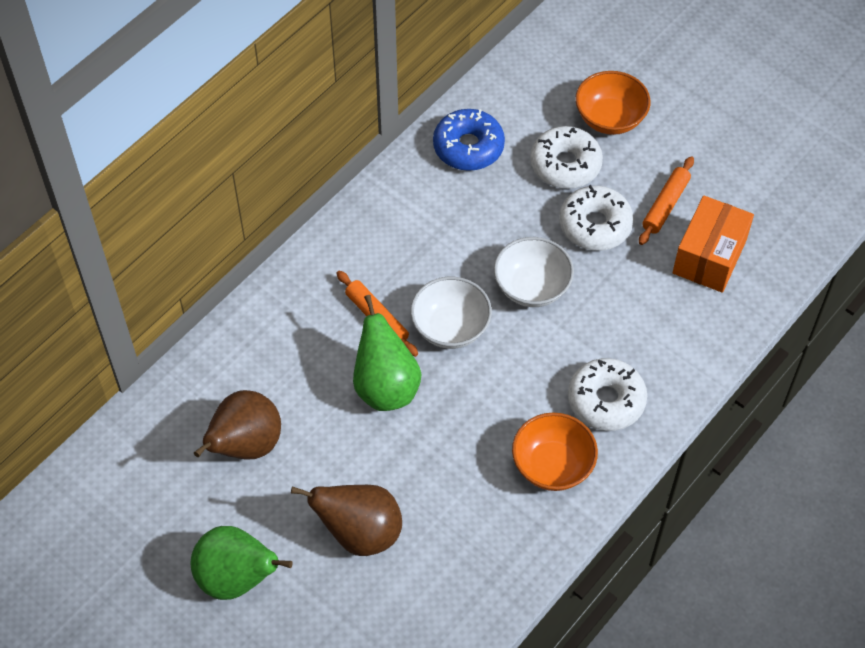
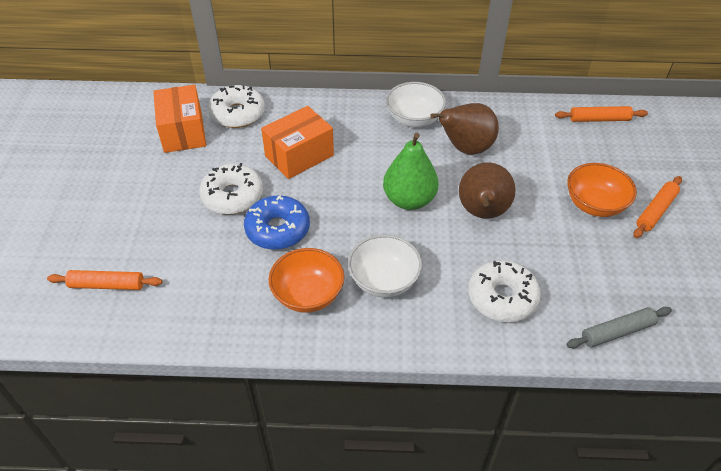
green pear: [191,526,293,600] [353,295,422,411] = 2 -> [383,133,439,210] = 1
grey rolling pin: none = 0 -> [566,307,672,348] = 1
orange box: [673,196,754,293] = 1 -> [153,85,206,153] [261,106,334,179] = 2
orange rolling pin: [337,271,418,357] [639,156,694,245] = 2 -> [47,270,162,290] [555,106,648,122] [633,176,682,238] = 3

